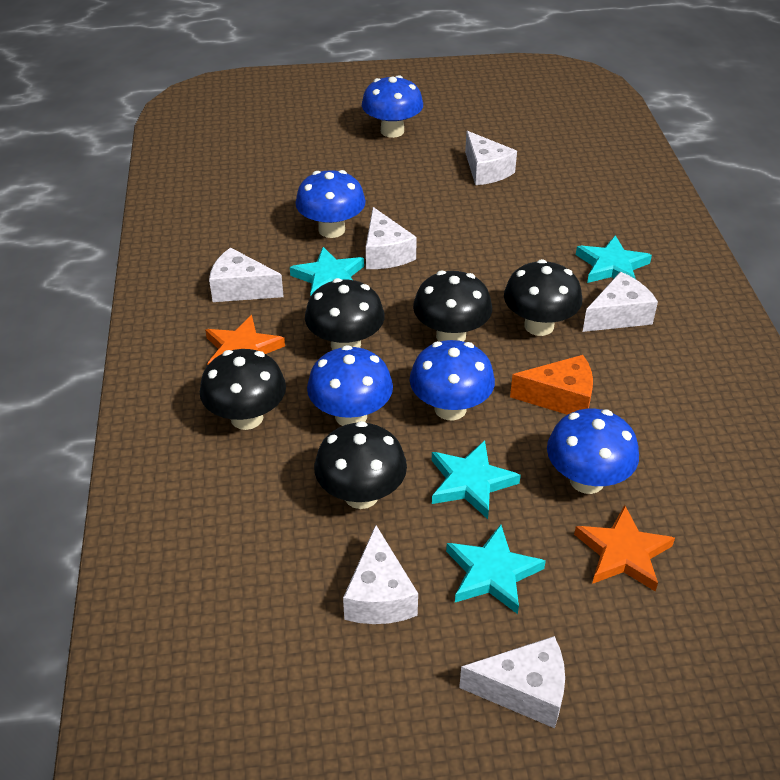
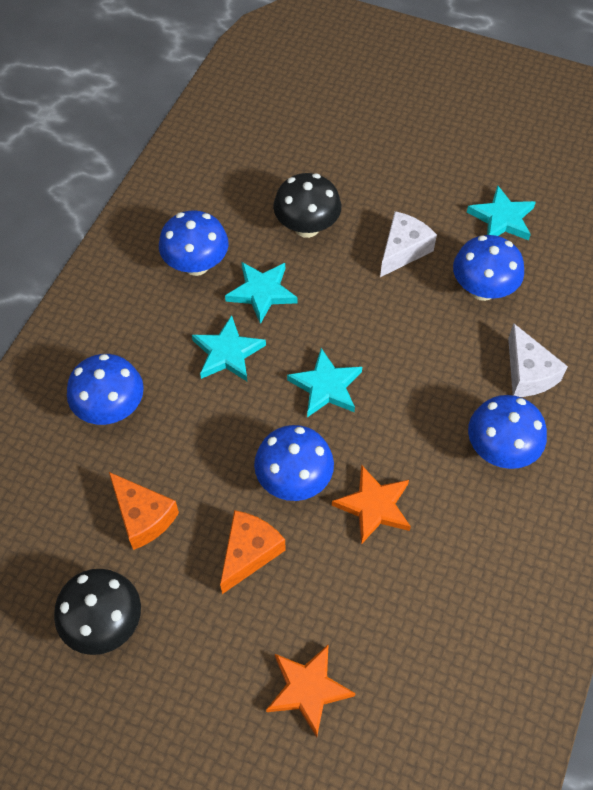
black mushroom: [200,349,286,430] [305,278,385,350] [314,421,407,509] [413,270,492,342] [504,259,582,336] = 5 -> [54,569,141,655] [273,173,341,238] = 2
orange cheese: [510,355,593,415] = 1 -> [109,472,179,550] [220,510,286,594] = 2
white cheese: [209,247,284,302] [343,525,418,624] [366,207,417,269] [459,636,565,728] [465,131,517,185] [583,272,658,332] = 6 -> [380,211,437,277] [508,324,568,397] = 2

